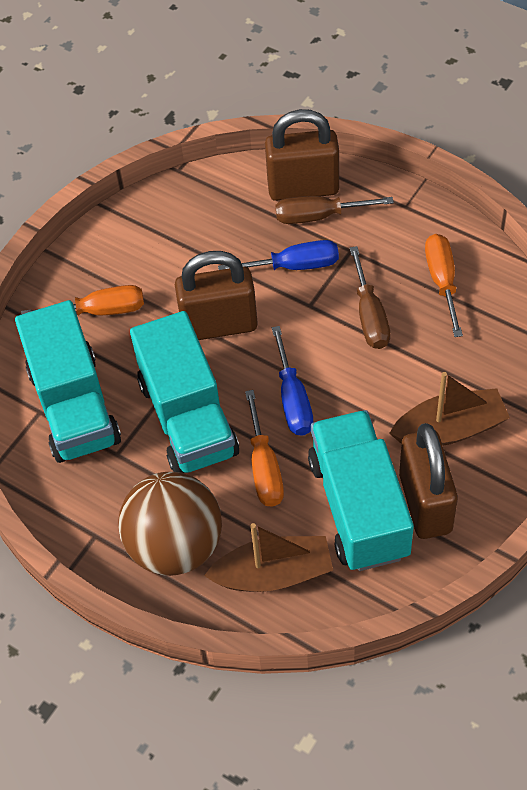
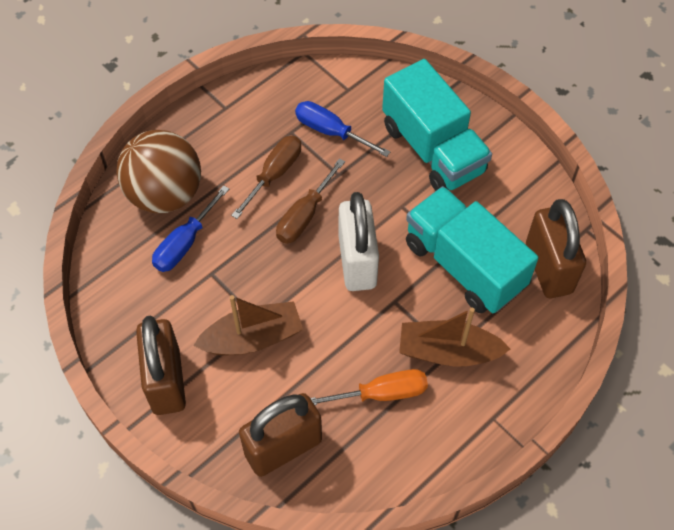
orange screwdriver: [21,285,144,316] [245,390,284,507] [425,234,463,337] = 3 -> [310,369,428,405] = 1
turquoise truck: [15,300,121,463] [130,311,239,473] [308,410,414,571] = 3 -> [382,59,492,191] [406,186,538,313] = 2
white padlock: none = 0 -> [339,192,379,291] = 1

